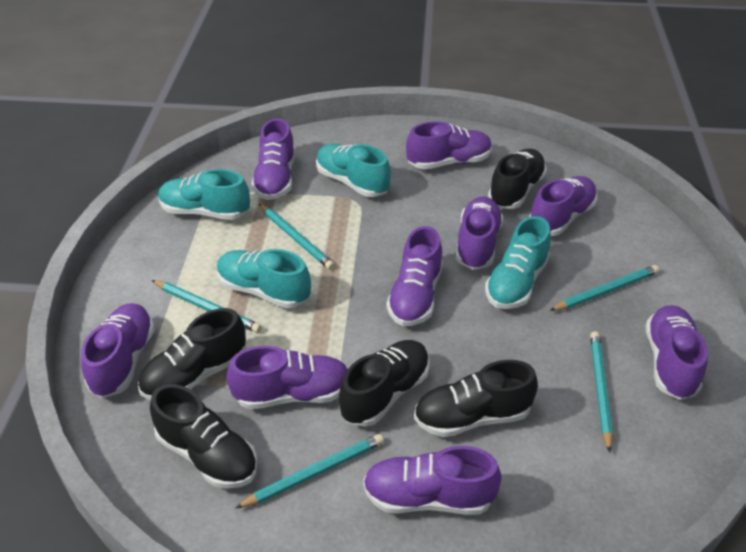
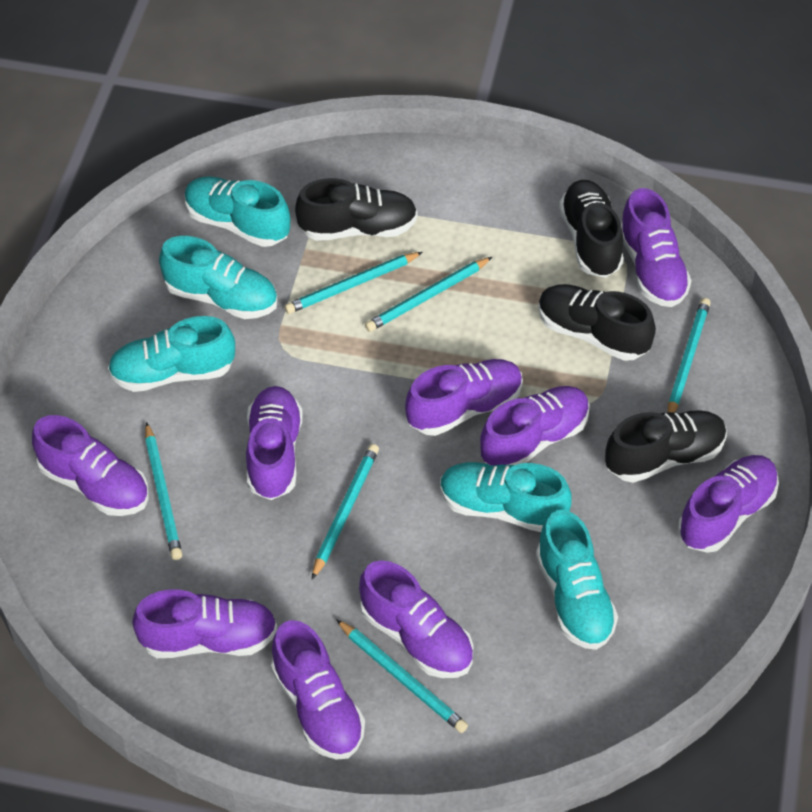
black shoe: [138,308,246,400] [150,384,257,489] [339,340,430,427] [414,360,538,437] [488,149,547,209] = 5 -> [295,178,418,241] [538,284,656,361] [559,180,624,278] [605,410,727,483] = 4
turquoise pencil: [152,280,262,333] [236,434,384,508] [259,204,334,270] [549,265,659,311] [590,331,613,453] = 5 -> [145,422,182,560] [284,252,423,314] [312,444,379,579] [336,619,468,733] [365,257,492,332] [668,298,711,413] = 6
turquoise shoe: [158,169,250,220] [217,249,311,308] [316,144,391,197] [485,216,551,309] = 4 -> [108,316,235,392] [159,236,278,319] [185,176,290,247] [440,462,572,532] [536,510,618,650] = 5

